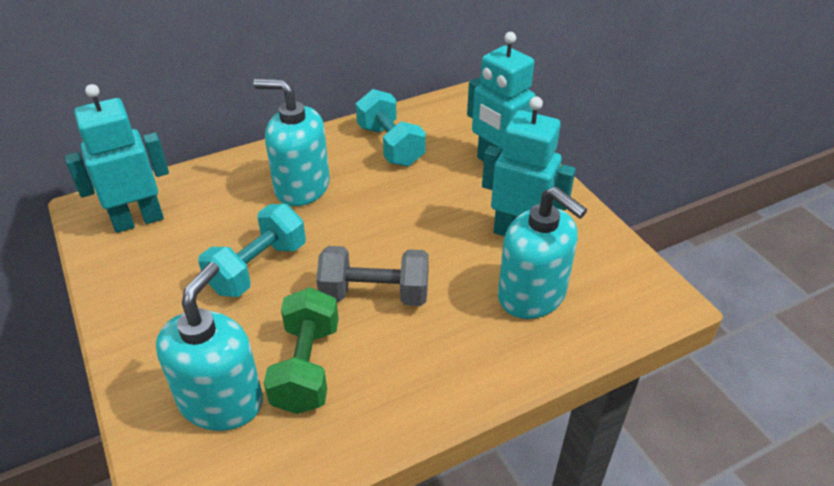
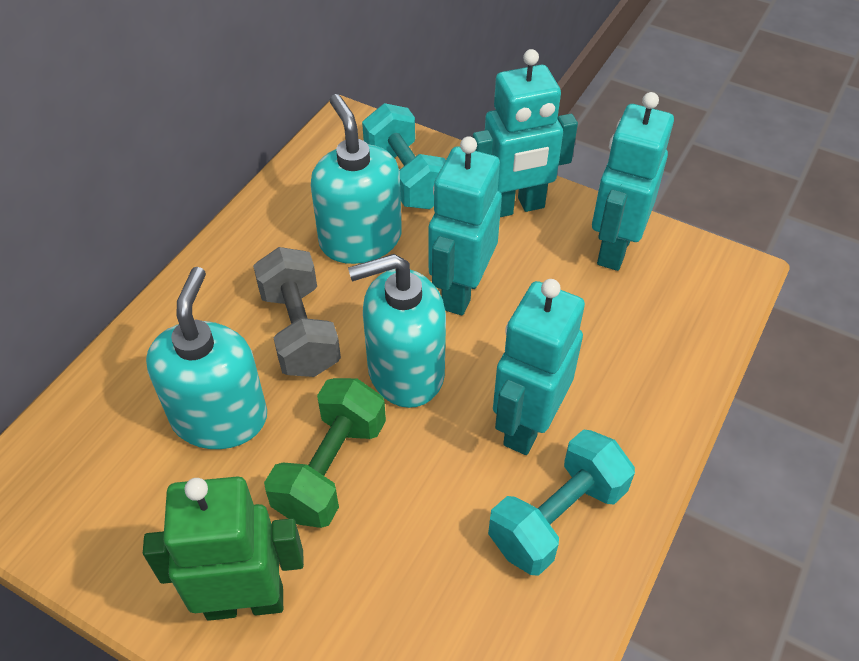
green robot: none = 0 -> [143,477,304,621] = 1
turquoise robot: [65,84,169,233] [467,32,536,162] [482,97,576,236] = 3 -> [429,136,502,315] [473,49,578,217] [493,279,585,455] [592,92,674,271] = 4

